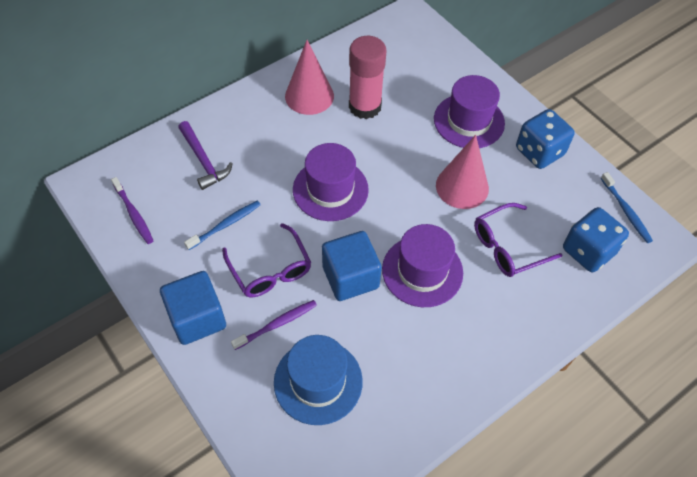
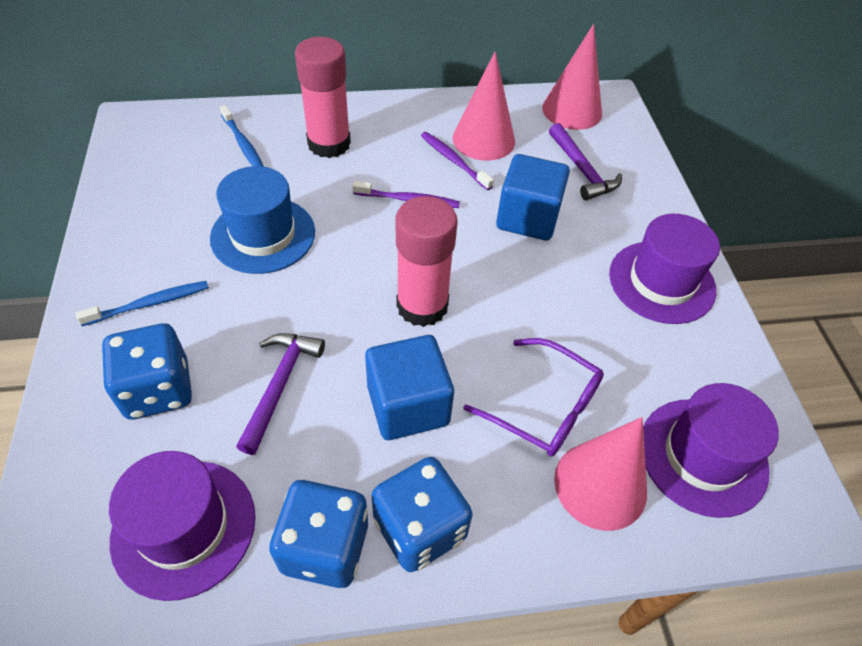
blue dice: [516,109,575,169] [563,207,629,272] = 2 -> [102,323,192,419] [269,480,368,588] [371,457,473,572] = 3
pink cone: [285,40,334,115] [436,135,489,209] = 2 -> [452,52,515,160] [542,24,602,130] [554,417,647,531] = 3
pink glue stick: [349,36,387,119] = 1 -> [295,37,351,158] [396,196,458,327] = 2
purple glasses: [222,223,311,297] [474,203,562,277] = 2 -> [463,338,604,457] = 1
purple hammer: [178,121,233,190] = 1 -> [236,333,325,455] [549,123,622,201] = 2

